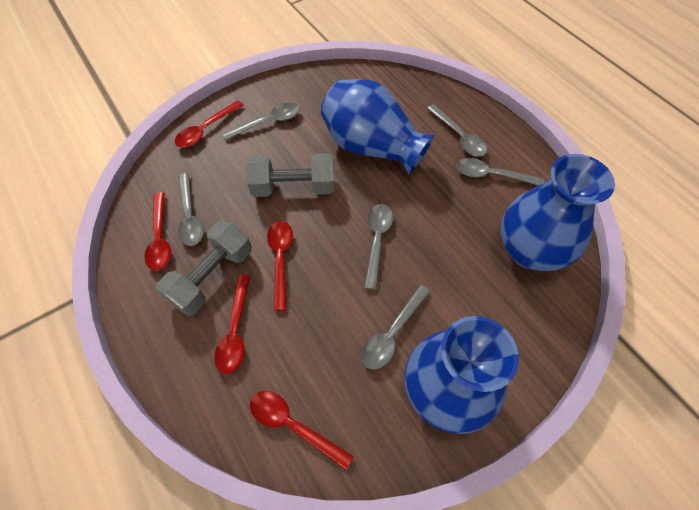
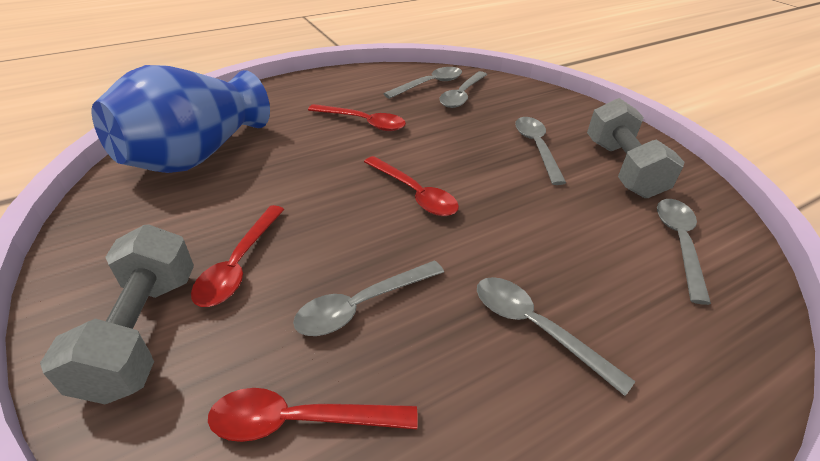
blue vase: [320,79,435,175] [404,316,519,434] [501,154,615,271] = 3 -> [92,65,270,173] = 1
red spoon: [144,192,171,271] [175,101,244,147] [214,275,250,374] [250,391,354,470] [267,221,293,311] = 5 -> [191,205,285,307] [208,388,418,442] [308,104,406,131] [364,156,459,216] = 4

